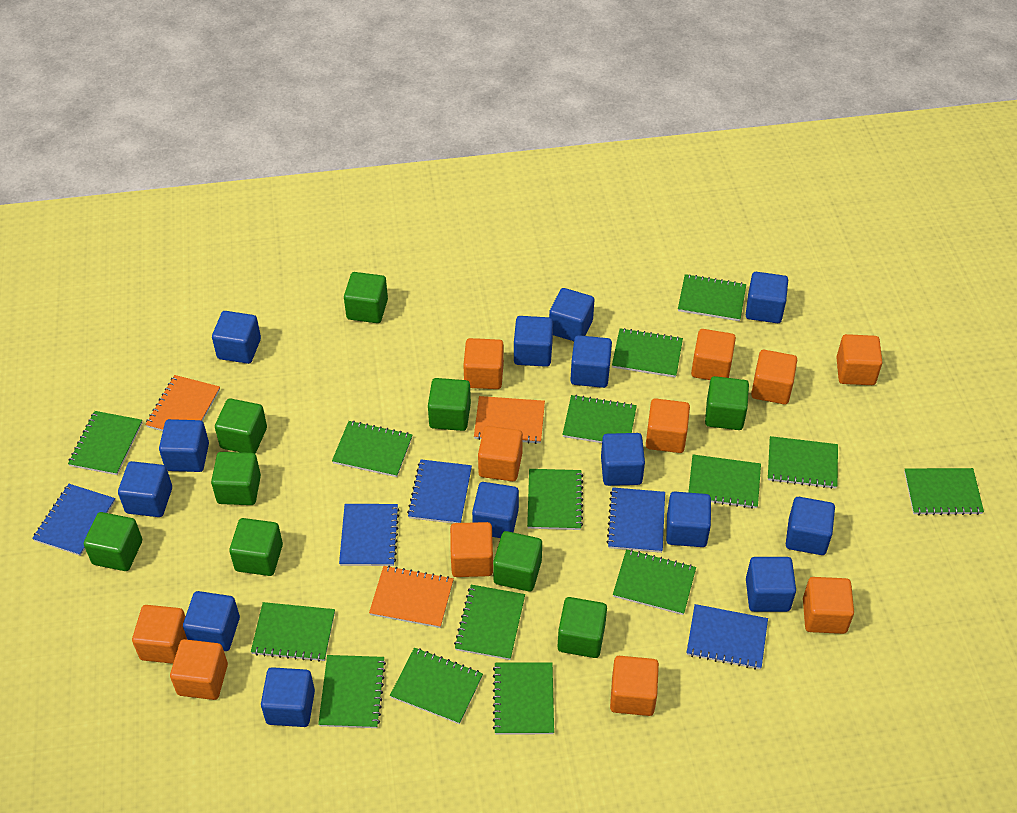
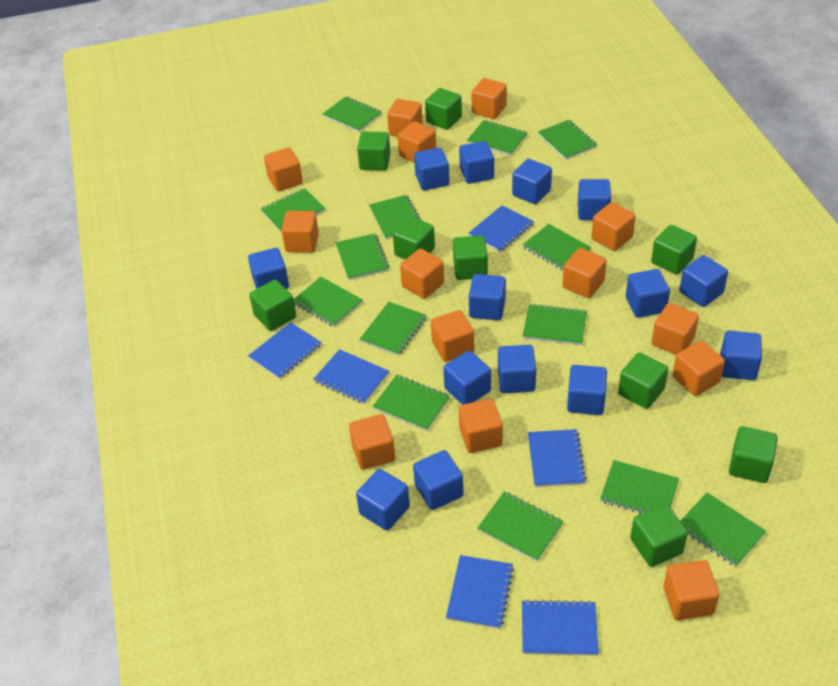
blue notebook: [32,484,115,556] [339,504,400,566] [407,459,472,523] [607,487,665,553] [687,604,768,670] = 5 -> [248,322,322,379] [314,349,389,404] [446,555,514,629] [469,206,534,252] [522,599,599,656] [528,429,587,487] = 6
green notebook: [68,411,143,475] [251,602,335,662] [318,655,386,728] [332,421,412,477] [390,647,483,724] [454,585,525,660] [493,662,554,735] [527,469,583,530] [562,395,637,443] [612,328,683,378] [613,549,696,615] [678,274,746,321] [688,455,761,509] [768,436,838,489] [904,468,984,515] = 15 -> [261,188,325,232] [293,277,363,327] [323,96,381,132] [336,233,389,280] [360,302,427,356] [369,195,422,239] [373,375,450,431] [467,120,528,156] [478,491,564,561] [522,224,592,270] [523,304,587,345] [538,120,597,160] [600,460,679,514] [680,493,766,567] = 14
orange cube: [132,605,187,664] [170,639,228,700] [450,522,493,577] [463,338,504,389] [478,426,523,481] [610,656,659,716] [646,398,690,453] [691,329,736,380] [751,350,797,404] [803,577,854,634] [836,334,882,385] = 11 -> [264,147,303,191] [281,211,319,252] [349,414,395,470] [387,99,423,137] [398,121,436,163] [400,248,444,299] [431,310,474,362] [459,399,503,453] [472,78,507,119] [562,248,607,298] [591,202,636,251] [651,303,699,355] [663,560,720,621] [672,340,725,396] = 14
orange notebook: [145,375,220,431] [369,565,454,628] [474,396,545,444] = 3 -> none = 0

